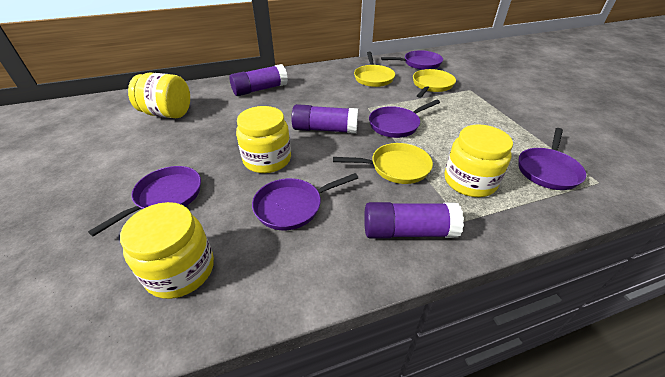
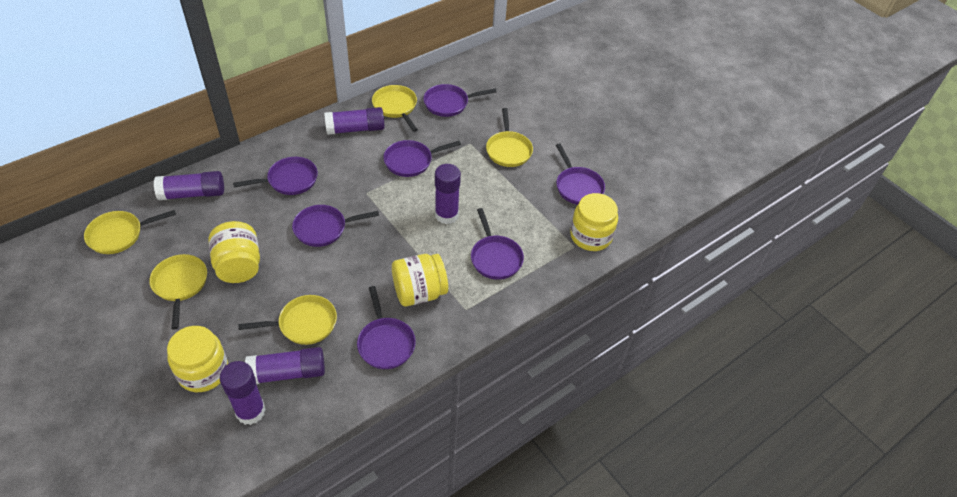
purple glue stick: [229,64,288,96] [291,104,358,134] [364,202,464,238] = 3 -> [154,171,224,200] [220,361,266,425] [245,347,325,384] [324,107,385,135] [435,164,461,224] = 5
purple pan: [88,166,201,236] [252,173,358,230] [369,100,440,138] [381,50,443,70] [519,128,586,190] = 5 -> [233,157,318,195] [292,205,379,247] [357,286,416,369] [383,140,461,177] [423,84,497,117] [471,208,524,280] [556,143,605,205] = 7
yellow pan: [333,143,433,184] [354,52,395,87] [413,69,456,98] = 3 -> [84,210,176,254] [149,254,207,330] [238,295,337,345] [372,85,418,132] [486,108,533,167] = 5

